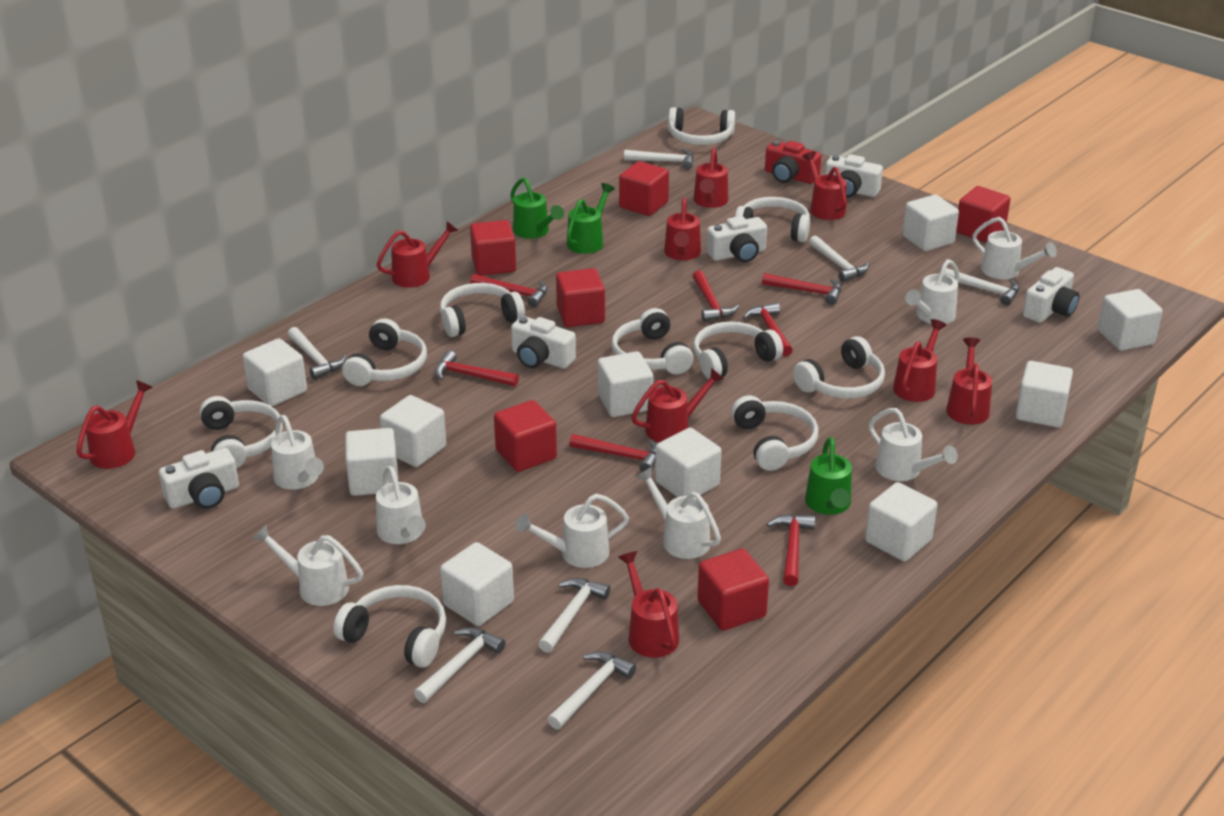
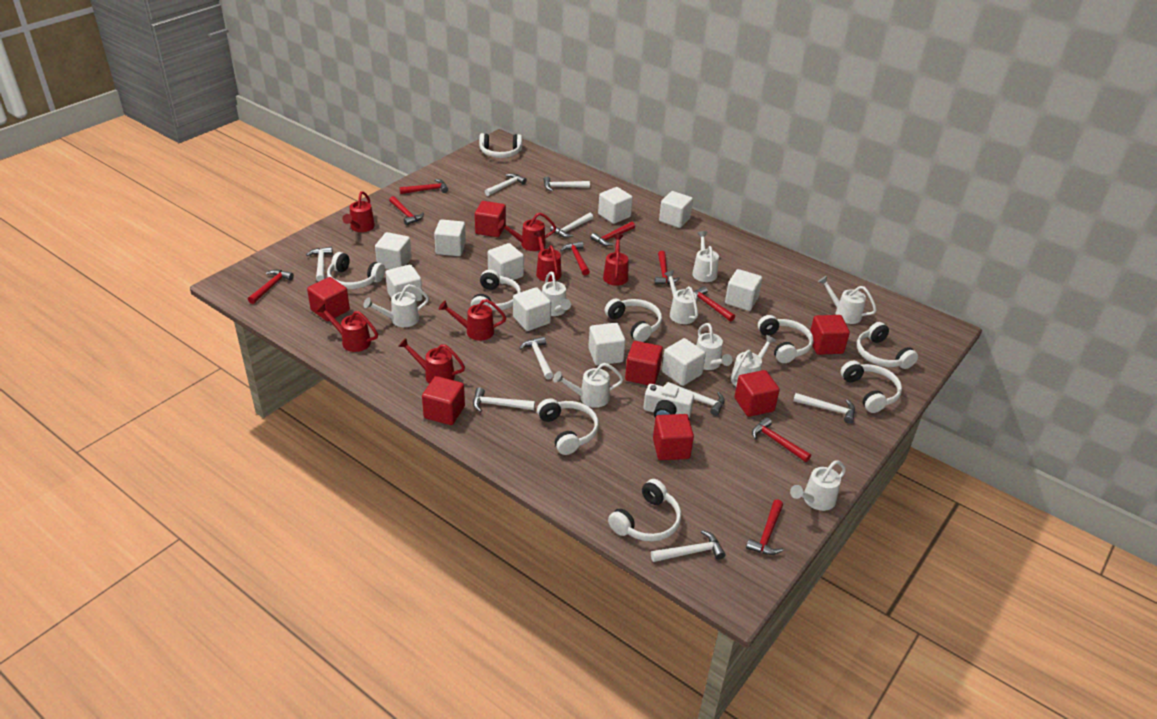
green watering can: [510,177,564,239] [567,183,615,254] [805,437,852,515] = 3 -> none = 0
red camera: [765,141,821,184] = 1 -> none = 0
red cube: [470,220,516,276] [494,400,557,472] [556,268,605,327] [619,161,669,216] [697,549,769,631] [956,186,1011,243] = 6 -> [307,277,350,321] [422,376,465,425] [475,201,506,237] [625,341,663,385] [653,414,694,460] [734,370,780,417] [810,315,850,355] = 7
red hammer: [435,350,519,386] [470,274,548,307] [569,434,657,472] [693,270,739,322] [743,302,793,356] [762,273,841,305] [766,514,815,586] = 7 -> [248,270,294,304] [389,196,424,225] [399,179,448,194] [560,241,590,275] [591,222,635,246] [655,251,680,285] [694,286,735,321] [746,499,783,555] [752,417,811,462] = 9
red watering can: [76,380,153,469] [376,221,459,288] [618,551,679,658] [631,368,724,442] [664,198,701,260] [694,148,728,208] [802,151,847,220] [893,319,947,402] [946,337,992,425] = 9 -> [317,304,378,352] [342,191,375,232] [398,338,465,384] [439,299,506,341] [498,212,556,251] [534,231,561,282] [603,234,629,286] = 7
white camera: [159,448,239,509] [511,316,576,369] [706,216,767,262] [825,154,883,198] [1023,267,1079,323] = 5 -> [643,384,694,418] = 1
white hammer: [288,327,346,380] [414,627,506,703] [538,578,610,653] [547,651,636,730] [624,148,694,170] [809,235,869,282] [944,268,1019,305] = 7 -> [306,247,333,282] [473,387,535,412] [485,173,527,196] [519,336,554,380] [543,177,590,192] [550,213,593,238] [651,530,726,562] [666,382,725,416] [793,393,855,424] = 9
white headphones: [200,396,283,468] [334,585,446,668] [342,318,427,386] [440,283,525,337] [611,308,693,374] [668,107,735,145] [693,322,783,379] [731,395,818,471] [735,197,810,242] [793,336,885,399] = 10 -> [327,252,385,289] [471,270,521,311] [479,133,522,158] [537,398,599,455] [605,299,662,342] [608,479,681,541] [758,315,813,363] [840,361,902,413] [857,322,918,369] = 9
white watering can: [253,525,363,606] [271,415,324,490] [376,466,426,544] [516,494,629,568] [636,467,721,559] [868,408,958,481] [905,259,960,324] [972,217,1057,279] = 8 -> [363,284,429,327] [542,272,571,316] [553,363,623,408] [664,270,698,324] [692,231,719,282] [696,323,732,370] [731,335,776,386] [790,460,846,511] [818,276,877,324] = 9

